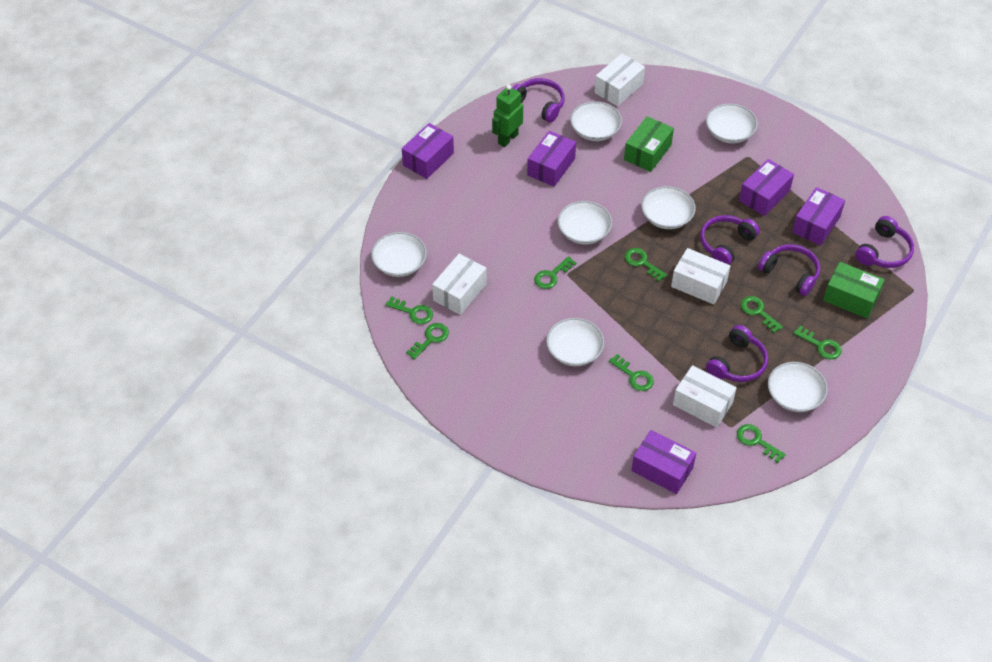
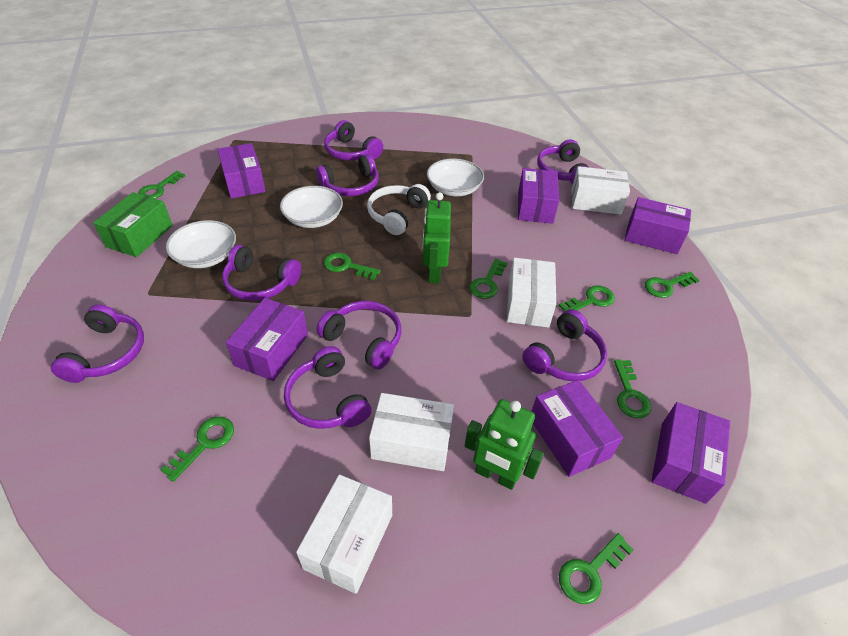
green box: [624,116,674,172] [823,262,885,319] = 2 -> [93,192,173,257] = 1
green robot: [492,84,523,147] = 1 -> [422,192,451,284] [465,399,544,490] = 2
purple box: [402,123,454,179] [527,131,576,187] [631,430,696,494] [739,159,794,216] [792,187,845,246] = 5 -> [217,143,266,199] [226,298,308,381] [518,168,559,224] [531,380,623,477] [625,197,691,254] [651,402,730,504] = 6
purple headphones: [512,78,565,123] [700,215,760,265] [706,325,768,382] [758,244,820,296] [855,216,914,268] = 5 -> [51,304,144,383] [222,245,301,301] [284,346,371,429] [316,154,379,196] [317,301,401,370] [324,120,383,160] [522,309,607,381] [537,139,589,184] = 8
white bowl: [371,232,427,277] [546,318,604,366] [558,201,612,244] [570,101,622,141] [641,186,696,229] [706,103,758,143] [768,362,828,412] = 7 -> [166,220,236,268] [280,186,343,228] [427,158,484,196] = 3
white headphones: none = 0 -> [367,184,431,235] = 1

